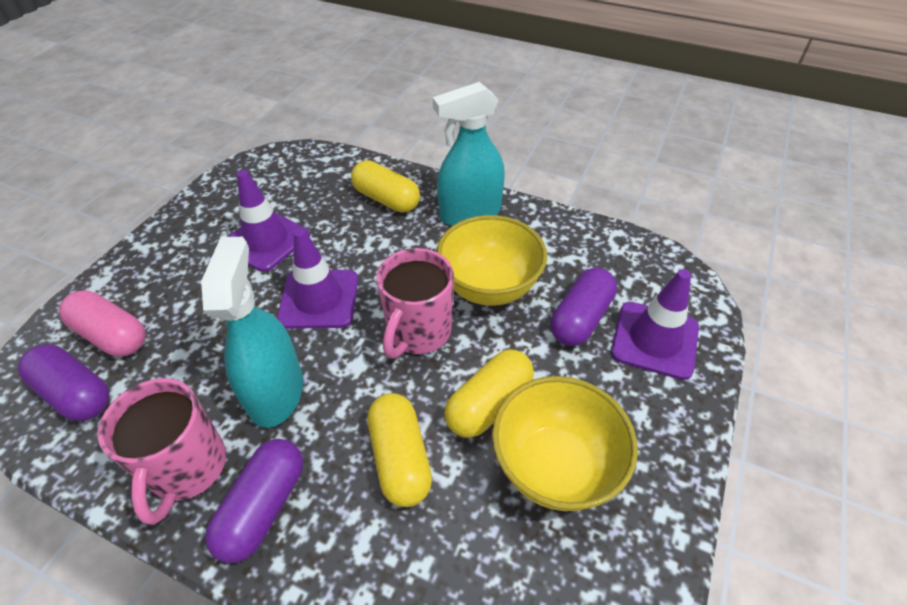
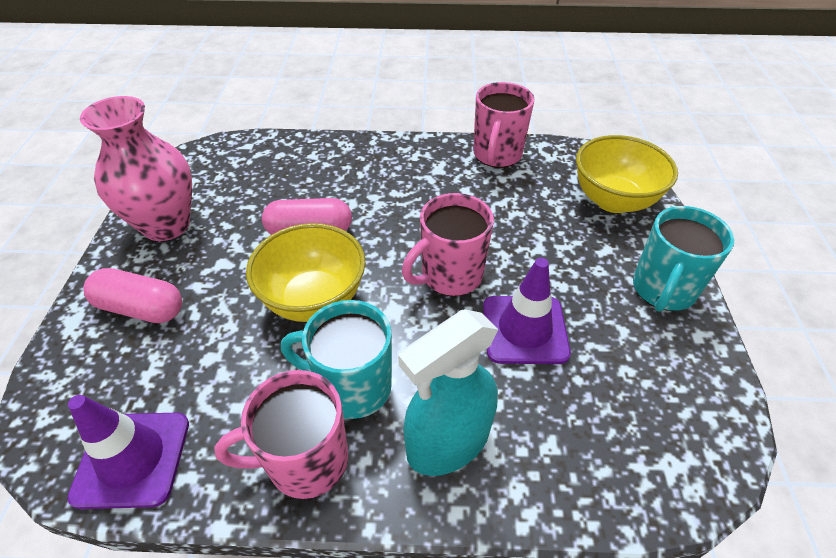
pink capsule: [59,290,145,357] = 1 -> [83,268,182,323] [262,198,352,235] = 2
pink mug: [98,378,226,525] [376,248,454,359] = 2 -> [215,370,348,499] [402,193,494,296] [473,82,534,168] = 3
pink vase: none = 0 -> [80,96,192,241] = 1
purple capsule: [18,345,110,421] [205,439,303,563] [551,267,617,346] = 3 -> none = 0
purple traffic cone: [228,170,310,272] [277,228,358,329] [611,269,699,380] = 3 -> [67,395,189,509] [483,258,571,364] = 2
turquoise mug: none = 0 -> [281,300,392,419] [633,206,735,312] = 2
turquoise spray bottle: [201,237,303,428] [433,82,505,226] = 2 -> [398,309,498,476] = 1
yellow capsule: [351,160,420,213] [368,393,432,507] [444,349,534,438] = 3 -> none = 0

